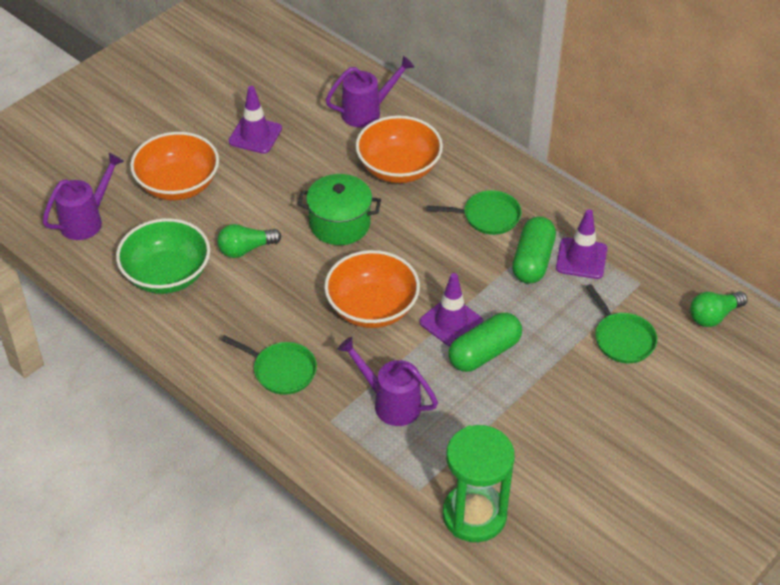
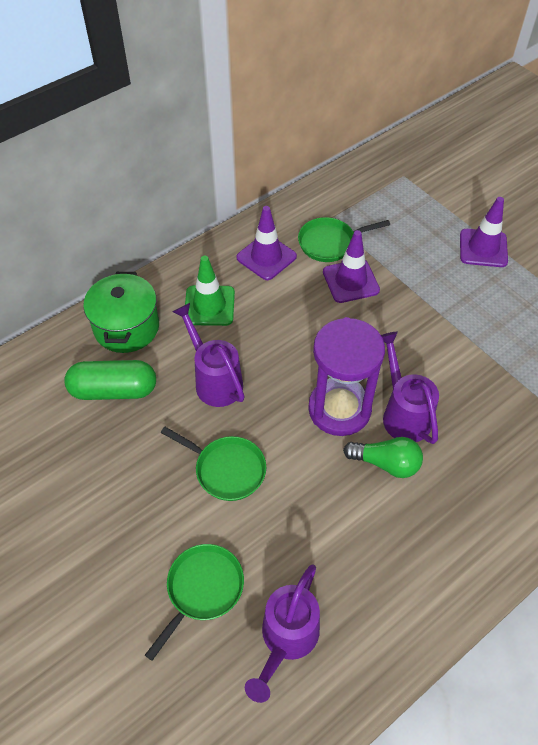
green bowl: [116,218,210,294] = 1 -> none = 0
green capsule: [448,313,522,372] [512,217,556,284] = 2 -> [64,360,156,400] = 1
green hourglass: [443,425,515,542] = 1 -> none = 0
green light bulb: [217,224,281,258] [690,291,748,327] = 2 -> [343,437,423,478] = 1
green traffic cone: none = 0 -> [185,256,235,326] = 1
orange bowl: [130,132,219,201] [324,250,420,328] [356,115,443,183] = 3 -> none = 0
purple hourglass: none = 0 -> [308,317,385,436] = 1

